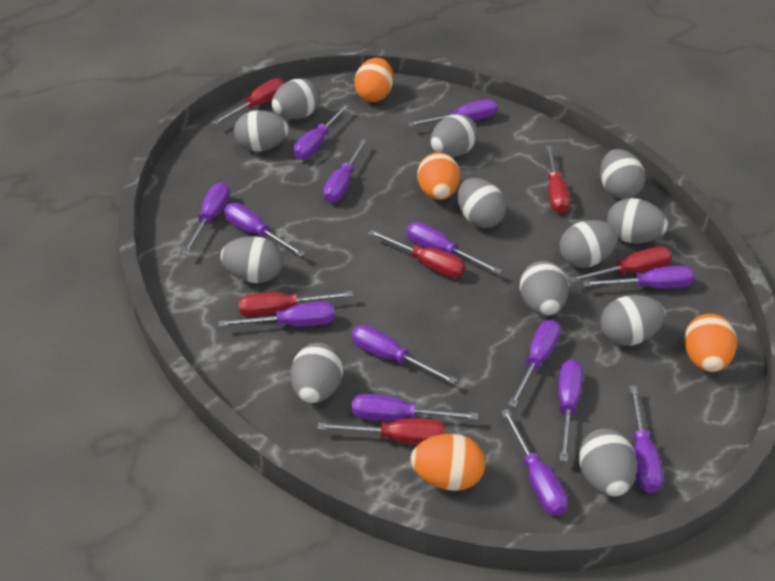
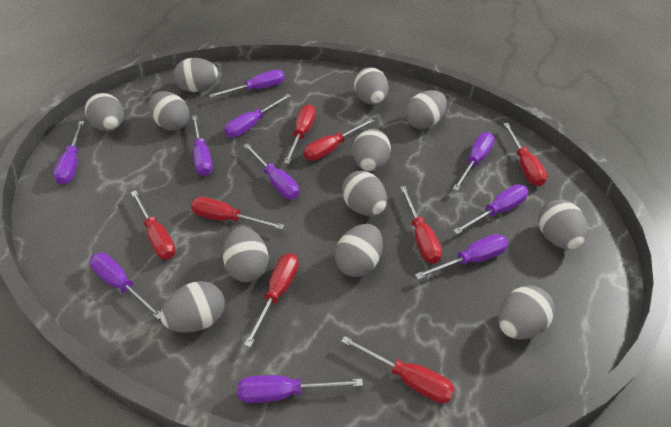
orange egg: [354,58,393,102] [411,434,485,491] [417,152,460,200] [684,314,737,372] = 4 -> none = 0
purple screwdriver: [182,183,230,255] [219,302,335,327] [224,203,305,257] [293,104,349,160] [323,139,367,203] [351,325,457,385] [352,394,478,421] [406,222,502,274] [408,99,498,126] [501,409,568,516] [508,320,561,408] [558,359,583,462] [583,265,695,289] [629,385,663,493] = 14 -> [53,121,85,185] [89,253,161,320] [192,115,213,176] [209,70,285,98] [224,94,291,137] [237,375,363,403] [243,143,299,199] [415,234,509,279] [453,132,495,191] [453,184,528,234] = 10
red screwdriver: [212,78,285,125] [239,291,353,317] [317,418,446,445] [368,230,465,278] [546,146,570,214] [569,246,672,283] = 6 -> [131,190,176,259] [191,197,284,230] [244,253,299,347] [284,105,316,164] [303,118,374,161] [341,336,455,403] [400,186,442,264] [503,123,547,186] = 8

